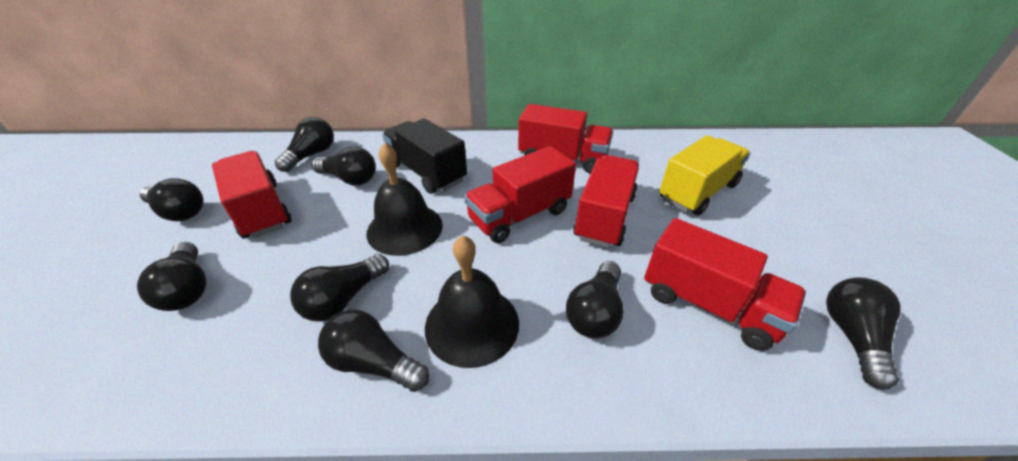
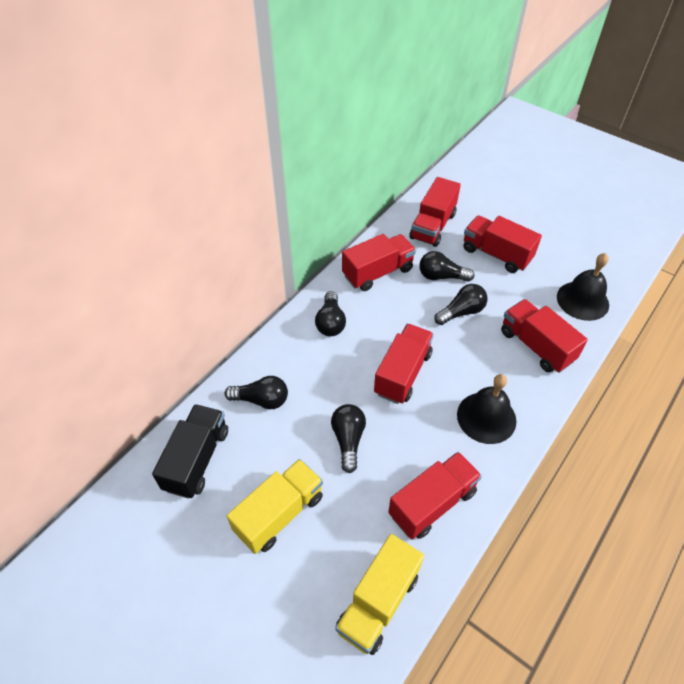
black light bulb: [137,242,207,311] [140,178,204,221] [275,117,334,172] [290,254,389,322] [312,146,376,185] [318,309,429,392] [566,261,624,339] [826,277,901,390] = 8 -> [225,376,288,409] [315,291,346,336] [331,404,366,473] [419,251,474,282] [434,284,488,325] = 5
red truck: [212,151,292,238] [464,146,576,243] [518,104,613,174] [573,155,639,248] [644,218,806,351] = 5 -> [342,234,416,291] [374,324,434,404] [388,452,482,539] [409,177,461,247] [464,215,542,273] [501,299,588,373] = 6
yellow truck: [659,135,750,215] = 1 -> [227,459,323,554] [335,534,424,655] = 2

